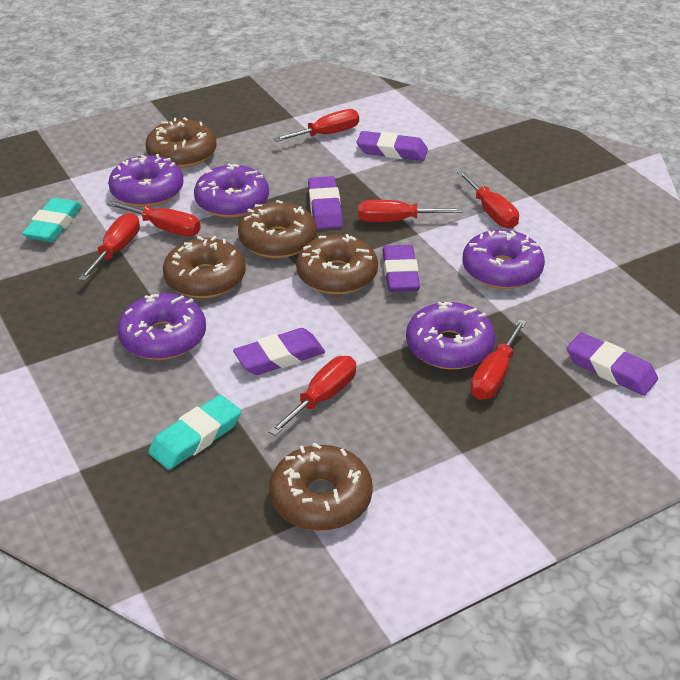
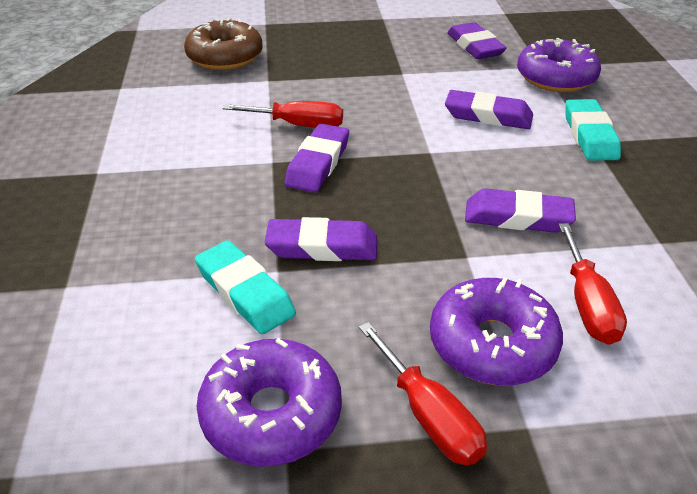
brown donut: [145,117,216,168] [163,236,246,298] [238,200,317,258] [269,442,373,531] [296,234,378,294] = 5 -> [184,17,263,70] = 1
purple donut: [108,154,183,207] [117,293,206,360] [194,163,269,218] [406,302,495,370] [463,229,545,289] = 5 -> [197,338,342,467] [430,277,563,385] [517,38,601,92] = 3
red screwdriver: [78,213,140,281] [107,200,201,237] [268,356,356,436] [273,109,359,142] [358,200,463,222] [457,170,519,229] [470,319,527,400] = 7 -> [222,101,343,128] [359,322,487,466] [558,223,627,345] = 3

